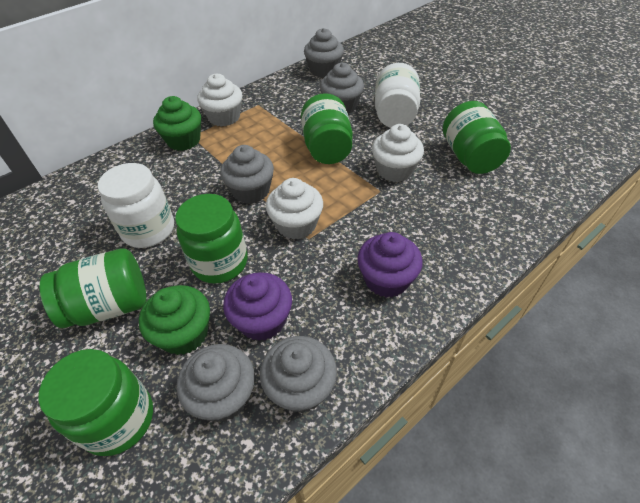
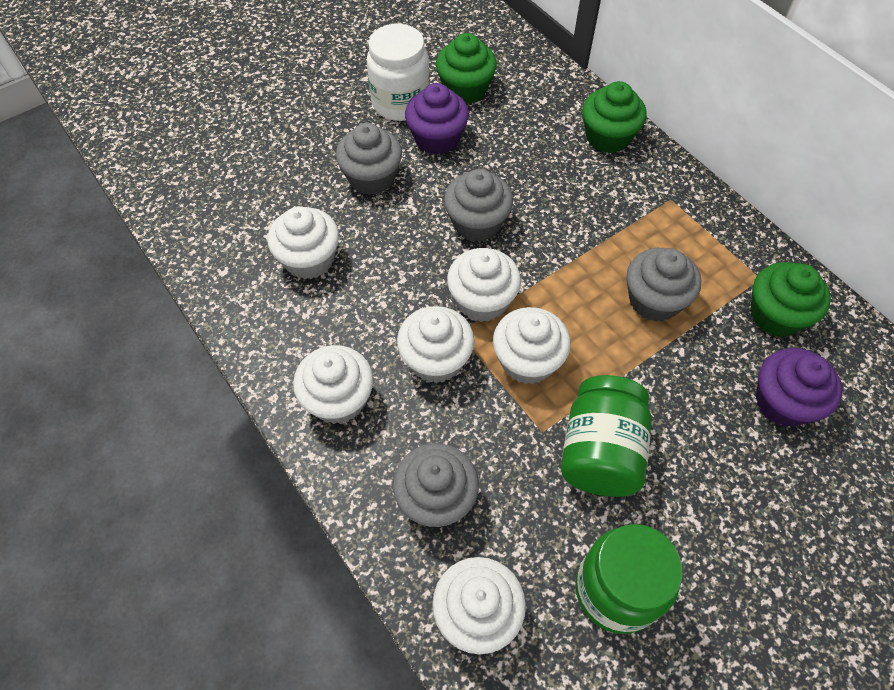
green cupcake: [139,285,210,355] [153,96,201,151] = 2 -> [436,33,497,104] [582,81,647,153] [750,262,831,337] = 3
green jar: [39,349,153,456] [40,248,147,328] [175,194,247,284] [301,93,353,164] [443,101,511,174] = 5 -> [561,375,652,497] [575,524,683,634] = 2
grey cupcake: [177,344,255,422] [220,145,274,204] [260,336,337,413] [304,28,344,78] [320,63,364,114] = 5 -> [336,123,402,195] [393,443,479,527] [444,169,513,242] [627,248,701,322] = 4
white cupcake: [197,74,243,127] [266,178,323,240] [372,124,424,182] = 3 -> [267,206,339,279] [293,345,373,424] [397,306,474,383] [432,557,526,654] [447,248,521,322] [493,307,570,384] = 6
white jar: [98,163,174,248] [375,63,420,127] = 2 -> [367,24,430,121] = 1

